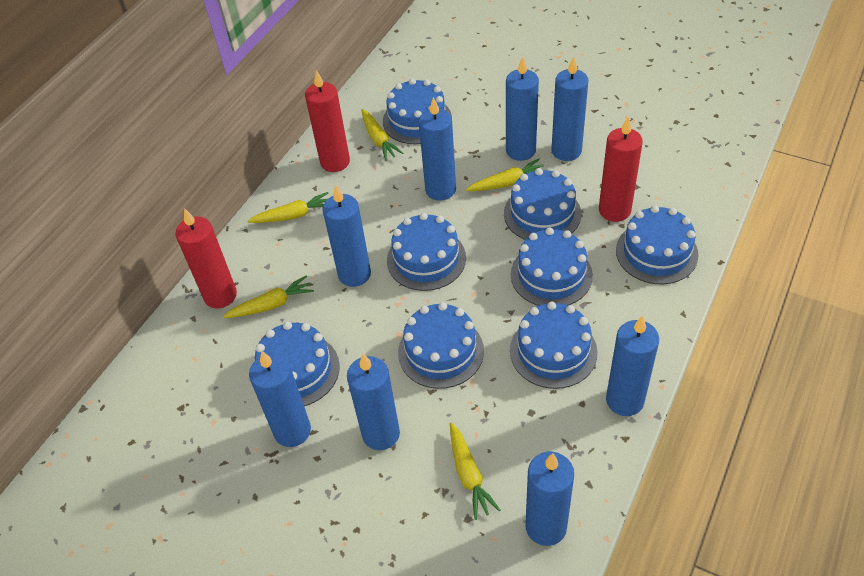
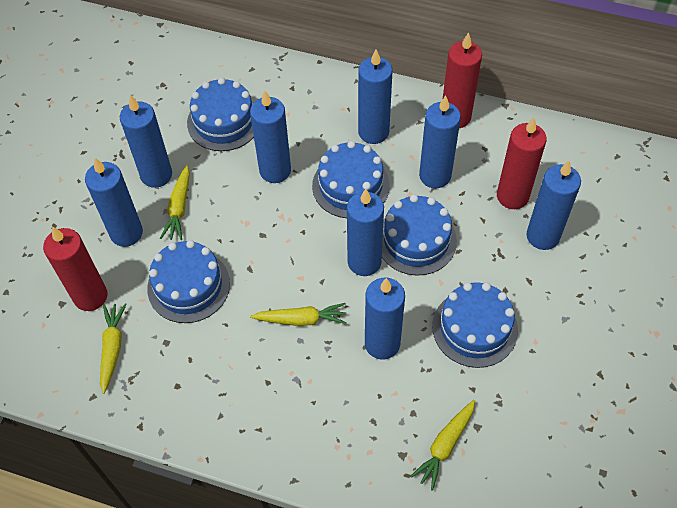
blue cake: [255,322,340,406] [383,78,452,144] [387,213,466,291] [398,302,484,389] [504,168,581,240] [510,301,597,389] [511,227,593,306] [616,205,698,284] = 8 -> [147,240,230,323] [187,78,254,151] [312,141,390,218] [382,195,457,276] [432,282,518,368] = 5
yellow carrot: [223,276,314,318] [247,192,328,223] [361,109,404,161] [450,422,500,520] [466,159,544,191] = 5 -> [100,303,127,394] [160,165,190,240] [250,303,347,326] [410,400,475,491] = 4

